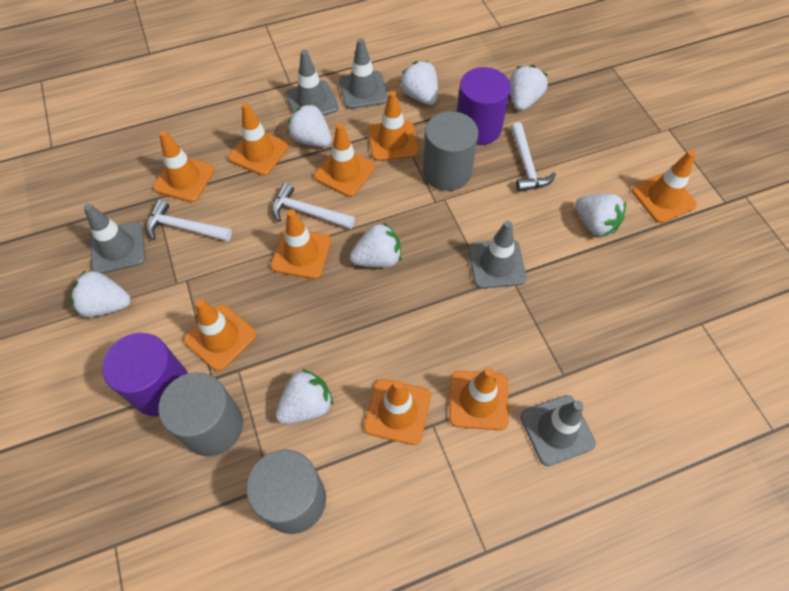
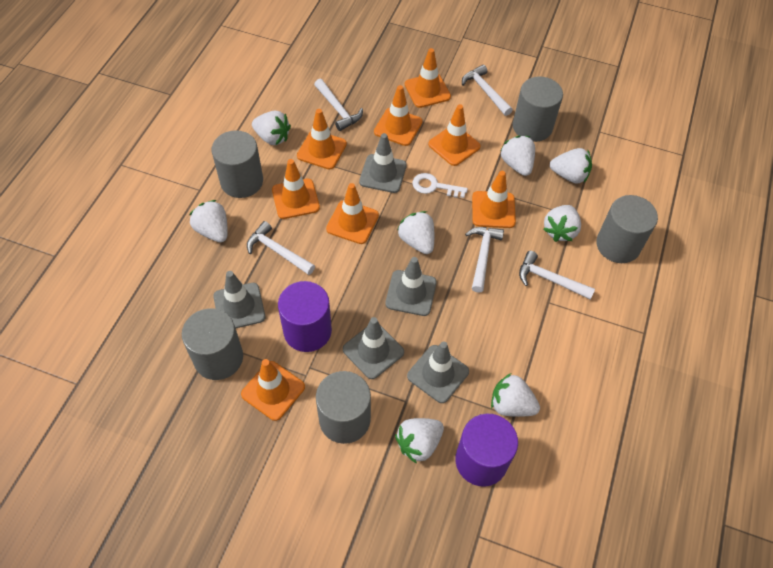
grey cylinder: [158,372,243,456] [246,450,326,534] [423,111,478,191] = 3 -> [182,308,243,380] [212,130,263,198] [316,371,371,444] [513,77,563,142] [596,195,658,263] = 5
orange traffic cone: [153,131,215,202] [184,299,257,371] [228,103,289,176] [271,209,331,279] [314,123,375,197] [364,379,431,445] [368,91,418,161] [449,368,509,430] [632,150,697,223] = 9 -> [241,359,305,421] [272,159,320,219] [297,109,347,170] [326,183,379,244] [374,85,422,146] [405,48,451,108] [428,104,481,166] [472,171,516,228] = 8
white hammer: [146,200,232,241] [272,183,355,229] [511,122,556,192] = 3 -> [247,221,315,275] [314,79,363,131] [462,65,513,116] [465,227,504,293] [519,251,595,300] = 5
white key: none = 0 -> [413,173,468,198] = 1
white strawberry: [71,271,131,317] [276,369,333,424] [287,103,332,147] [350,222,401,268] [399,61,438,105] [510,65,548,111] [575,194,626,237] = 7 -> [189,200,228,242] [252,110,291,145] [395,418,444,464] [397,211,434,254] [491,373,540,417] [500,136,535,176] [543,205,581,242] [550,148,592,184] = 8

